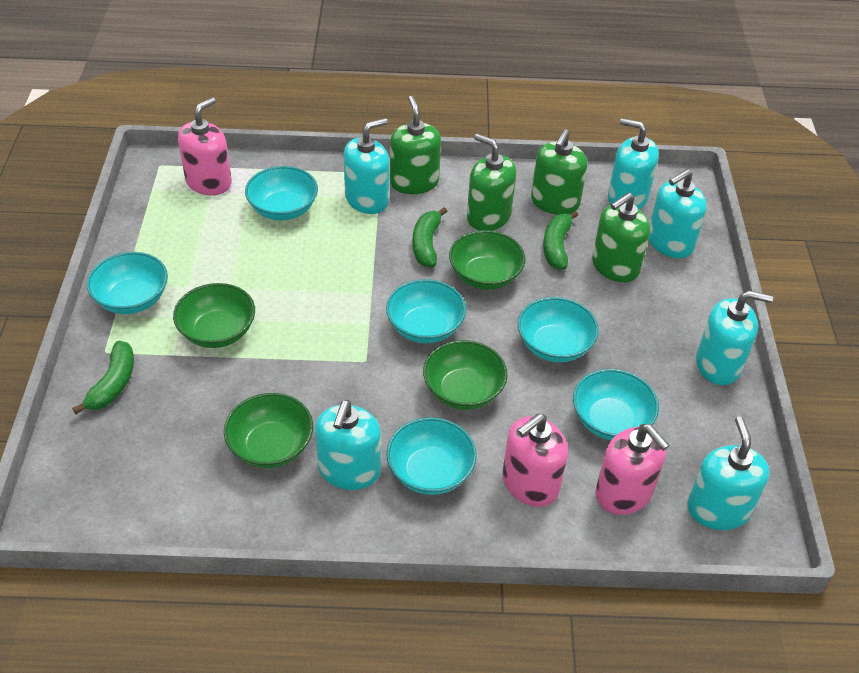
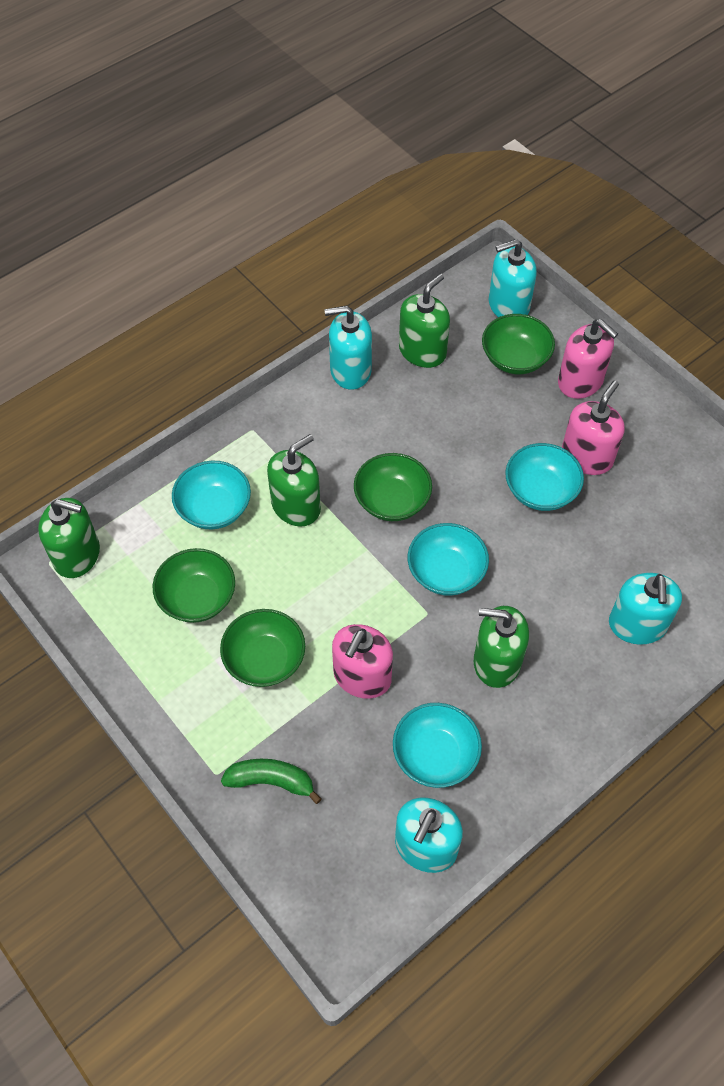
green banana: [72,341,134,414] [412,207,448,267] [543,211,578,270] = 3 -> [221,759,322,804] = 1
turquoise bowl: [87,252,168,314] [245,166,318,221] [386,279,466,343] [386,417,477,495] [518,297,599,362] [573,369,659,440] = 6 -> [172,461,251,529] [393,703,482,788] [408,523,489,596] [505,443,584,511] = 4
turquoise soap dispenser: [315,400,381,490] [343,118,389,214] [608,118,659,210] [649,169,707,258] [687,416,770,530] [696,290,773,385] = 6 -> [324,306,372,390] [395,798,463,873] [489,239,537,317] [609,573,682,645] = 4

